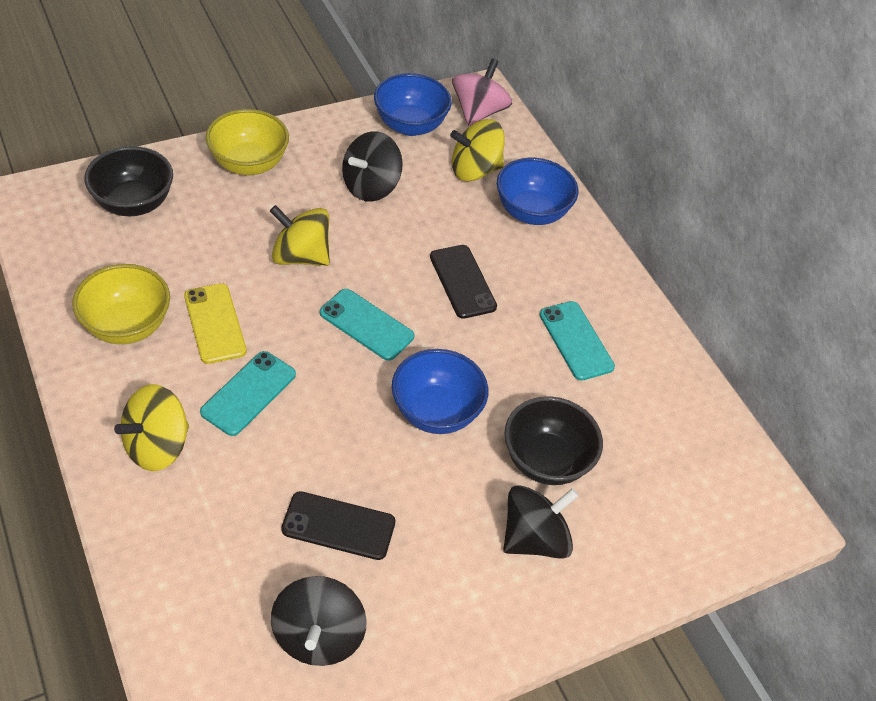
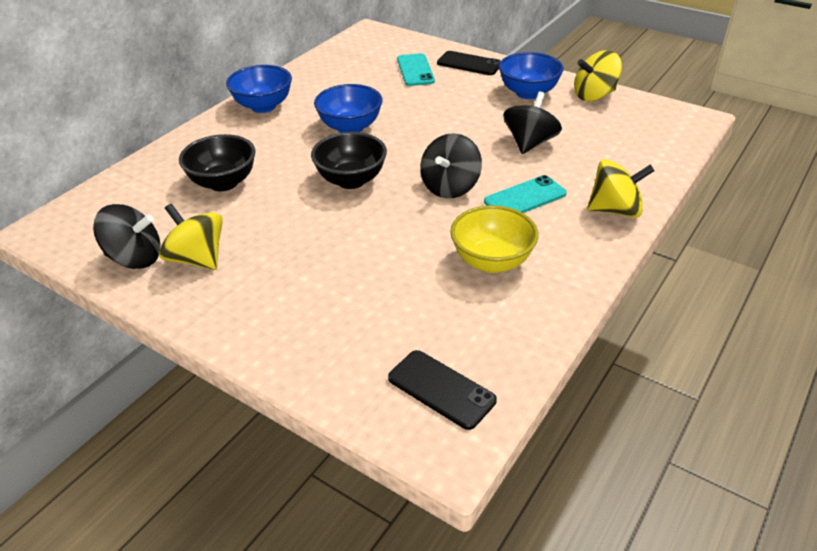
pink spinning top: [452,58,512,126] = 1 -> none = 0
turquoise phone: [200,351,296,436] [320,289,414,361] [540,301,615,381] = 3 -> [397,53,435,86] [484,175,567,213] = 2
yellow bowl: [73,264,170,344] [206,109,289,175] = 2 -> [450,205,539,273] = 1
yellow phone: [184,283,247,364] = 1 -> none = 0

